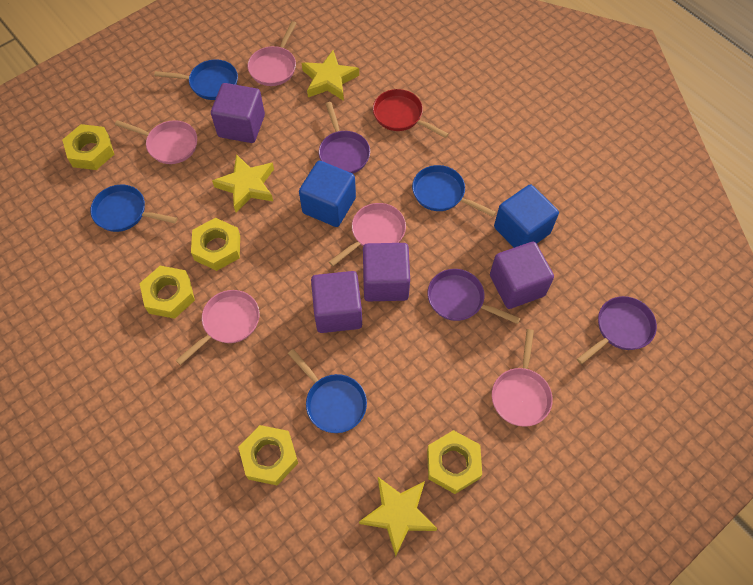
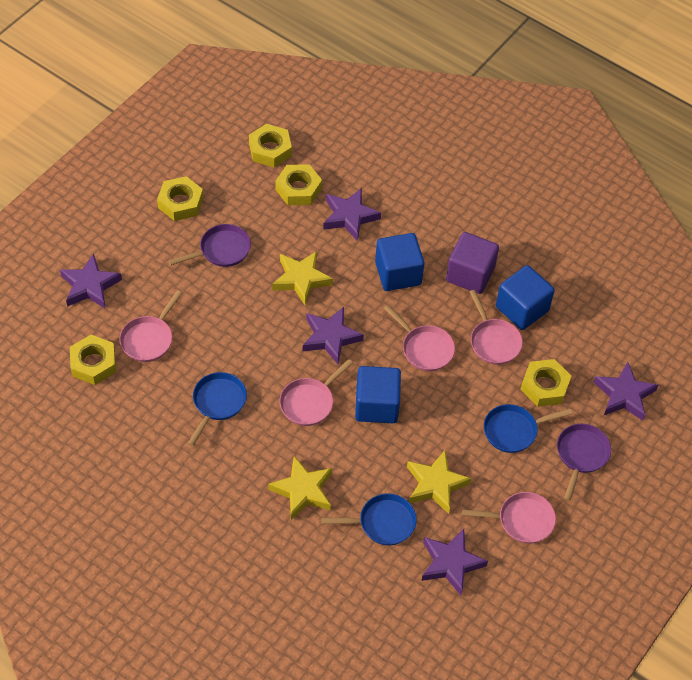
blue cube: [299,161,356,227] [494,184,559,248] = 2 -> [355,366,401,423] [375,233,424,291] [496,265,555,330] = 3
blue pan: [90,185,177,232] [154,59,238,100] [288,349,367,433] [412,165,496,217] = 4 -> [188,372,247,446] [322,494,417,545] [484,404,572,453] = 3
purple cube: [211,83,265,143] [311,271,362,333] [363,243,410,301] [490,241,554,309] = 4 -> [446,232,499,294] = 1
purple pan: [319,102,370,174] [428,269,521,324] [577,296,657,364] = 3 -> [169,224,251,267] [557,424,611,501] = 2
purple star: none = 0 -> [60,254,122,309] [303,307,364,364] [323,188,381,241] [421,529,488,595] [594,362,658,421] = 5
red pan: [373,89,448,138] = 1 -> none = 0

